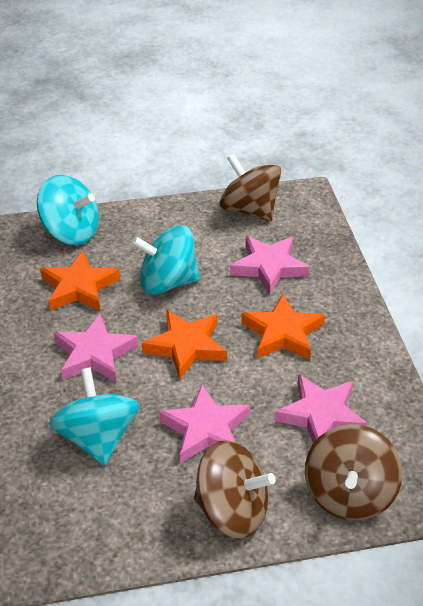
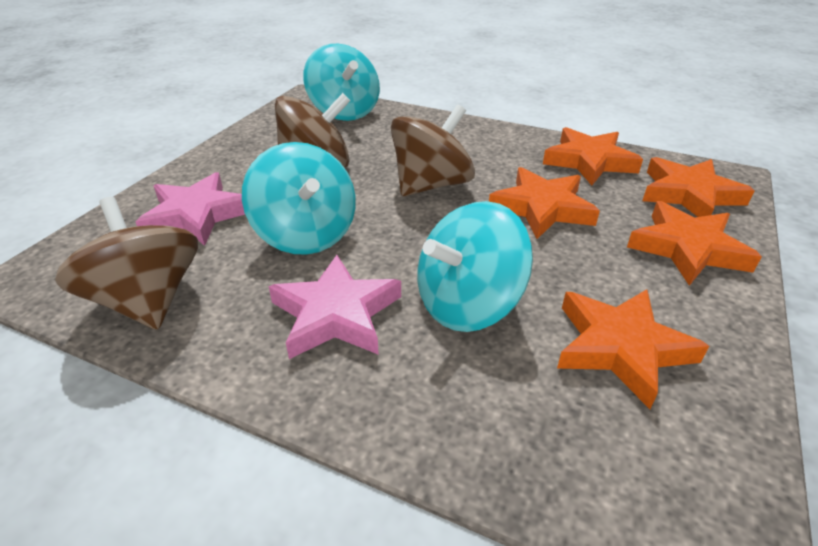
orange star: [40,251,120,311] [142,310,227,379] [242,294,325,360] = 3 -> [489,167,600,239] [543,127,643,185] [557,289,709,409] [627,201,762,286] [642,157,755,217] = 5
pink star: [54,314,139,382] [159,385,250,463] [230,236,309,295] [275,374,367,443] = 4 -> [136,172,245,246] [268,255,401,359] = 2

